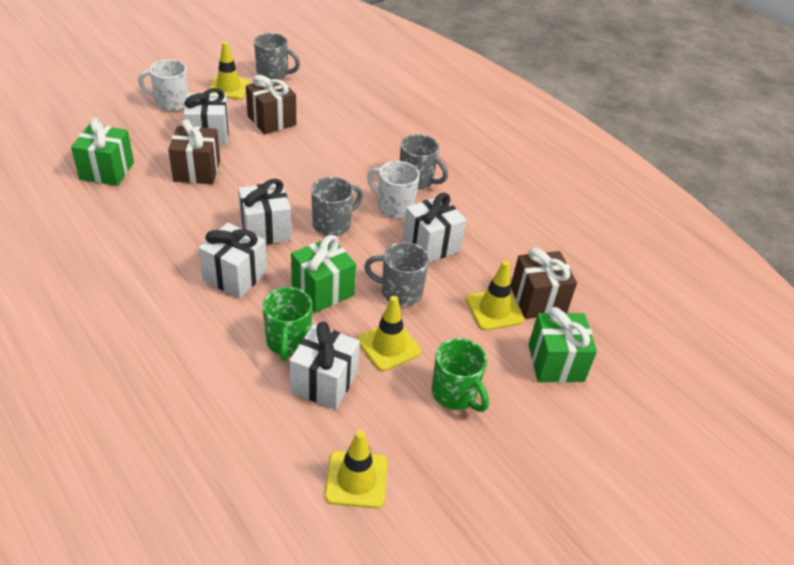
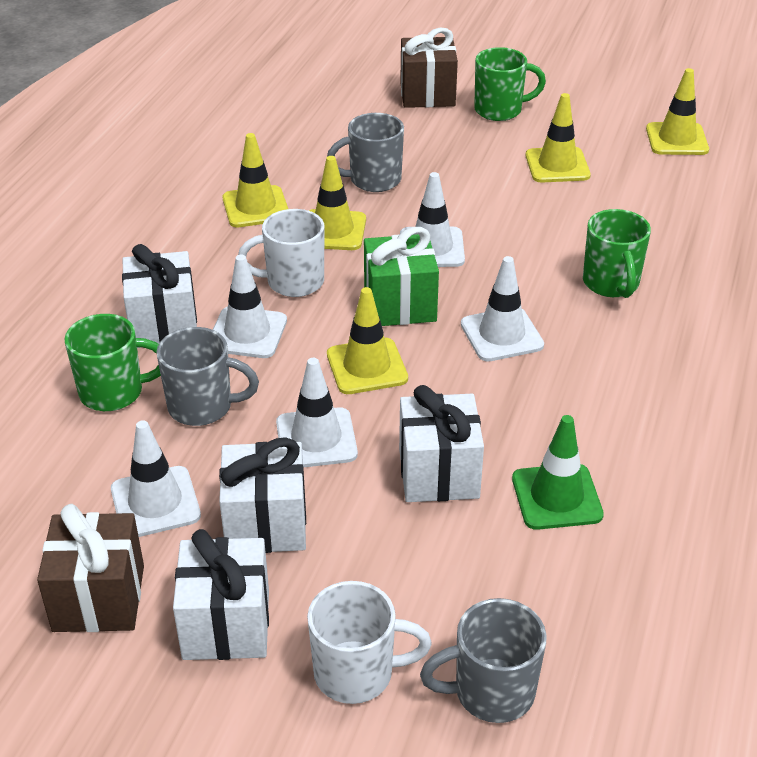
brown gift: [168,119,220,184] [246,75,296,134] [511,247,577,319] = 3 -> [37,504,144,632] [400,28,458,108] = 2
green gift: [71,118,134,186] [291,235,356,313] [528,307,597,383] = 3 -> [364,227,439,326] = 1
green mug: [263,287,313,361] [431,338,489,412] = 2 -> [65,314,161,411] [474,47,546,121] [583,209,651,298] = 3
green traffic cone: none = 0 -> [512,415,604,530] = 1
grey mug: [254,33,300,80] [311,177,363,236] [364,242,429,306] [400,134,448,189] = 4 -> [156,327,259,426] [327,113,404,192] [420,598,547,723] = 3
white gift: [184,88,229,146] [199,223,267,298] [238,179,291,245] [289,321,360,409] [403,193,466,263] = 5 -> [122,244,197,348] [173,529,269,660] [219,437,306,553] [399,385,484,502] = 4
white traffic cone: none = 0 -> [111,420,201,537] [213,255,287,358] [276,358,358,467] [400,172,465,267] [461,256,544,362] = 5
yellow traffic cone: [209,42,250,99] [325,430,388,508] [357,296,421,371] [466,260,524,331] = 4 -> [223,133,288,227] [309,156,366,250] [327,287,408,394] [526,93,591,182] [646,68,709,155] = 5

